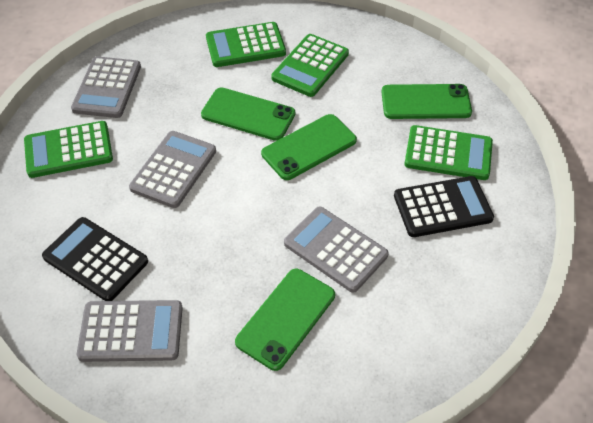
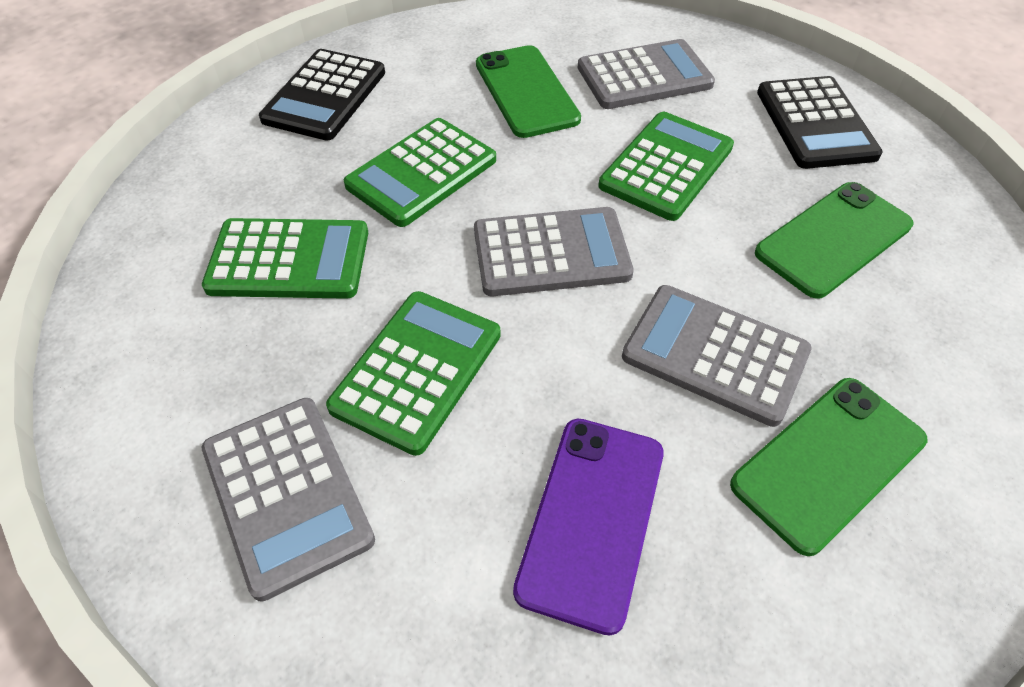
green phone: [201,87,295,141] [235,269,335,371] [261,114,357,180] [381,84,472,119] = 4 -> [476,45,581,138] [730,378,927,556] [755,182,913,299] = 3
purple phone: none = 0 -> [513,418,664,635] = 1

